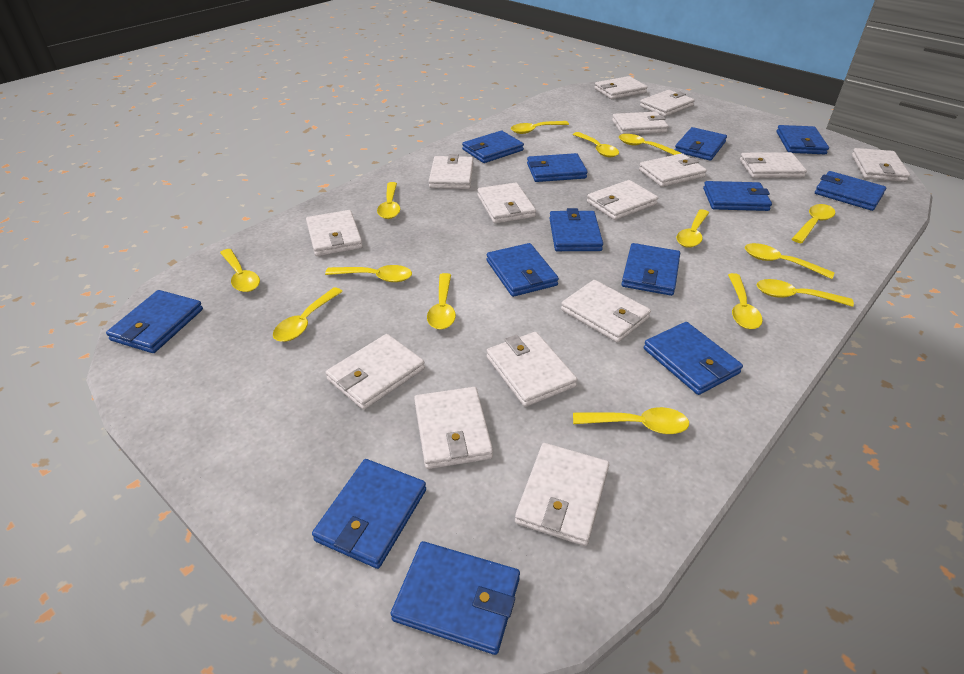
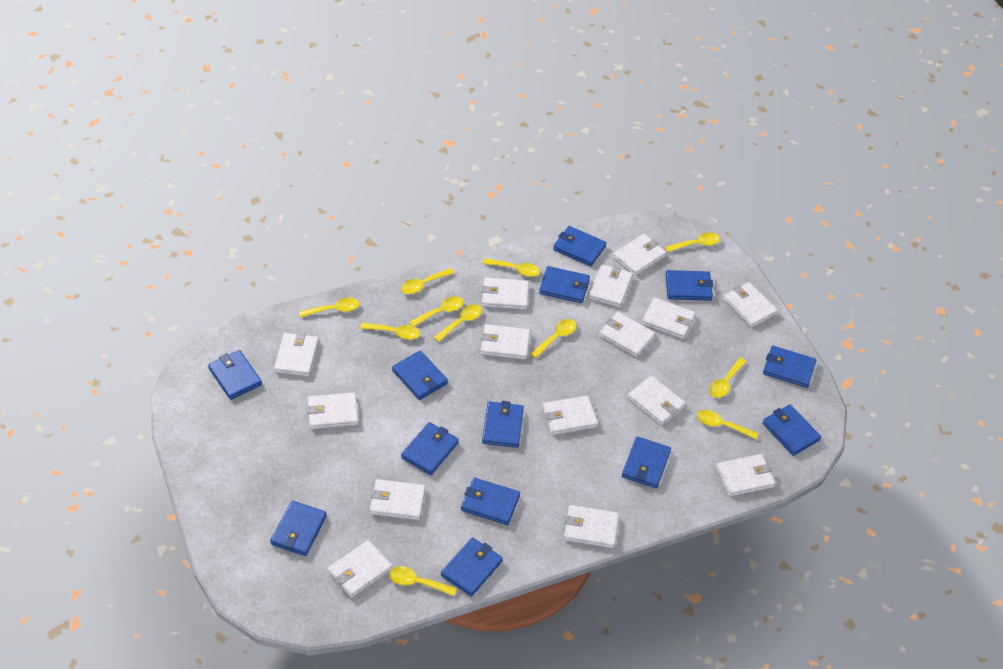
yellow spoon: [220,249,260,292] [273,287,343,342] [325,265,412,282] [377,182,400,219] [427,273,456,330] [511,121,569,134] [573,132,619,157] [573,407,689,434] [619,134,681,155] [676,210,709,248] [728,273,763,329] [745,243,835,279] [757,279,854,307] [792,204,835,243] = 14 -> [299,298,359,318] [360,323,420,340] [389,566,457,596] [401,268,454,294] [409,296,464,326] [434,304,482,342] [483,258,540,277] [531,319,576,358] [665,232,720,253] [697,410,759,439] [709,358,747,398] = 11

